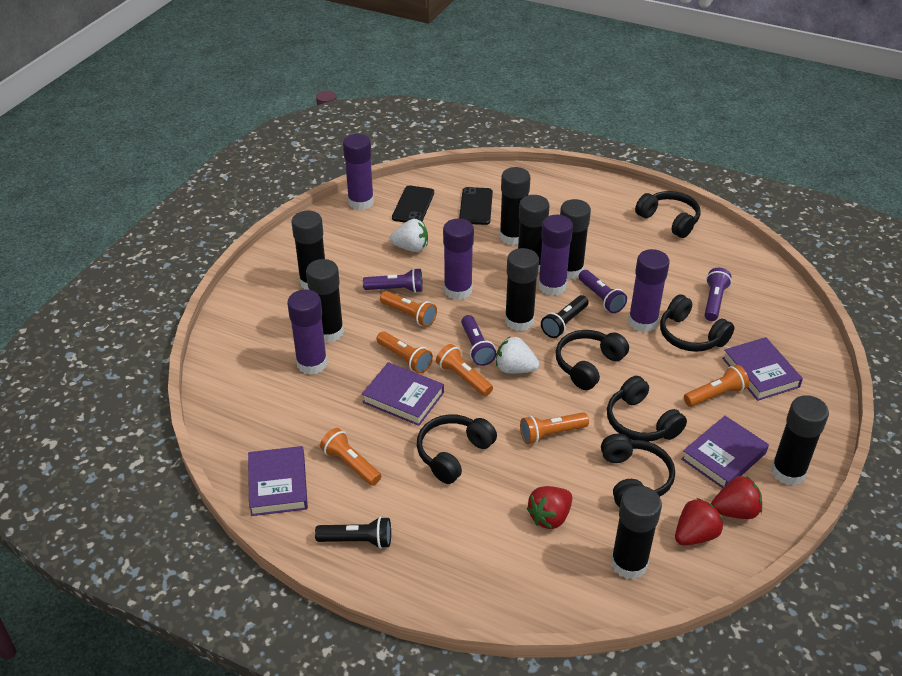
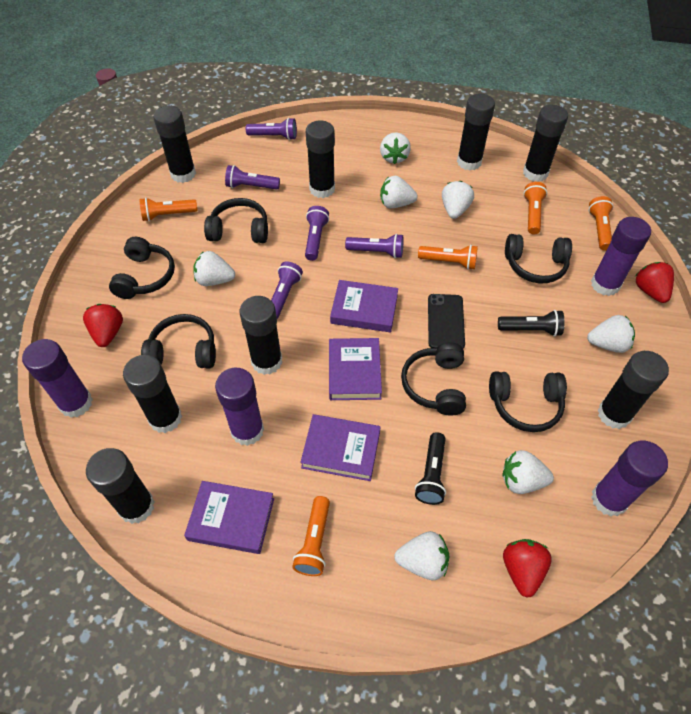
black phone: [392,185,434,223] [459,187,493,225] = 2 -> [428,294,465,349] = 1
orange flashlight: [320,428,381,486] [376,331,433,374] [380,291,437,327] [436,344,493,396] [520,412,589,444] [684,365,749,407] = 6 -> [140,198,198,221] [292,496,330,576] [418,245,478,270] [523,182,547,234] [588,196,613,251] = 5
purple flashlight: [363,268,423,293] [461,315,497,366] [579,270,627,313] [704,268,732,321] = 4 -> [225,165,280,189] [246,118,297,140] [271,261,303,319] [305,206,329,261] [345,234,403,258] = 5
purple glue stick: [287,290,327,375] [343,134,374,210] [443,219,474,300] [538,215,573,296] [628,249,670,332] = 5 -> [22,339,93,418] [215,368,264,446] [591,217,651,296] [591,441,668,517] = 4
white strawberry: [390,219,428,252] [496,337,540,373] = 2 -> [194,251,235,286] [380,132,411,164] [380,176,418,208] [394,531,449,580] [442,181,474,219] [502,450,554,494] [587,315,635,353] = 7

